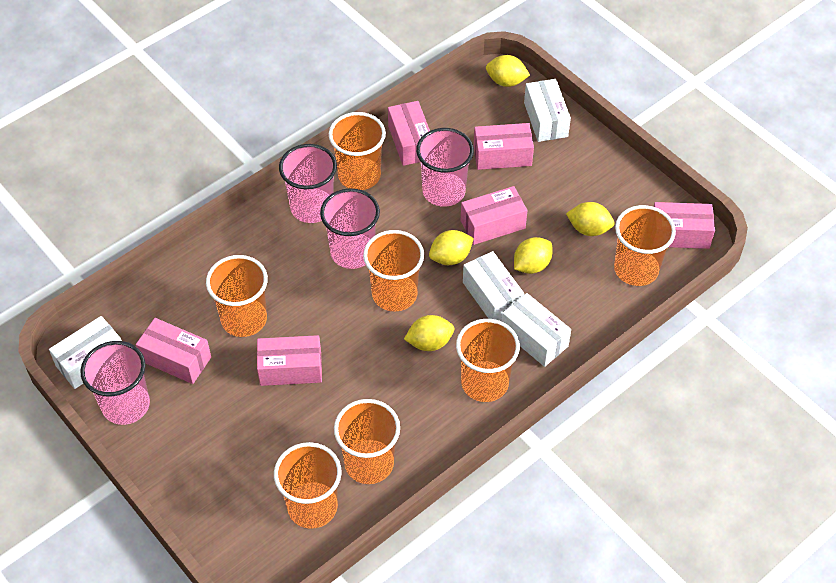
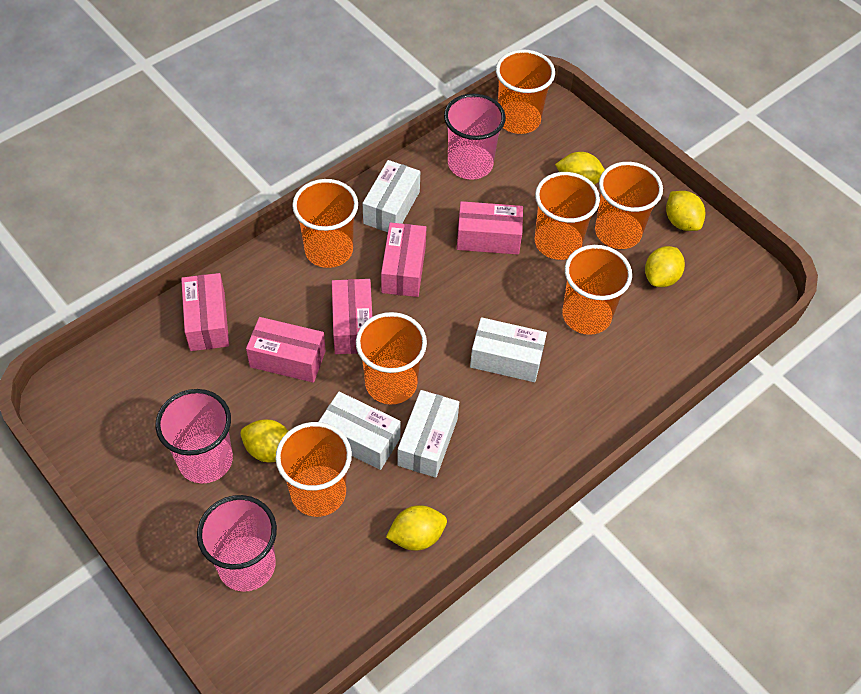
pink box: [136,318,211,384] [257,335,322,386] [388,101,430,166] [461,186,528,245] [474,123,534,170] [654,202,715,249] = 6 -> [181,273,229,351] [246,317,326,383] [332,279,372,354] [381,222,427,297] [457,201,523,255] = 5
pink cup: [80,341,150,425] [279,144,337,223] [320,188,380,269] [416,128,474,207] = 4 -> [155,389,233,483] [197,495,277,592] [444,94,506,180] = 3

